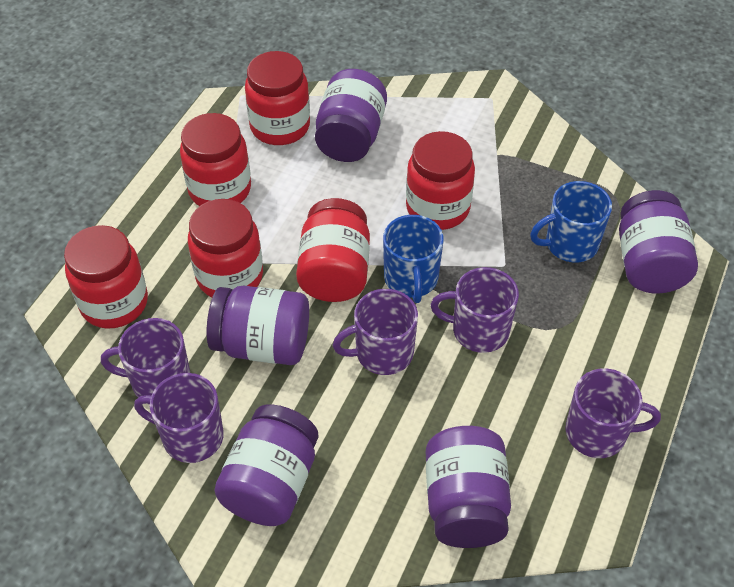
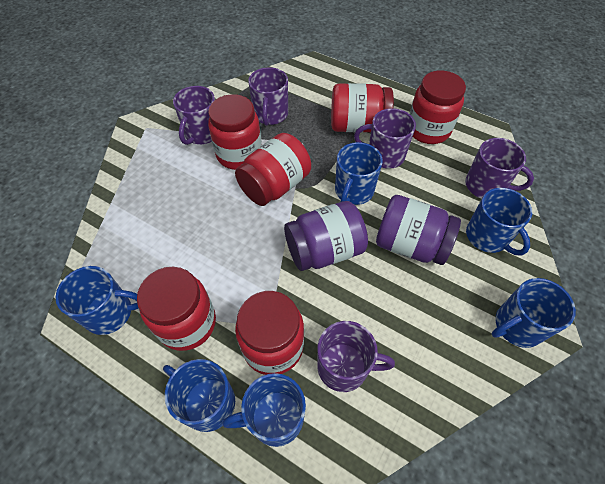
blue mug: [383,215,444,303] [530,181,612,263] = 2 -> [55,266,139,335] [163,359,235,432] [222,373,306,447] [335,142,383,205] [466,188,532,256] [492,278,576,348] = 6
purple jar: [207,286,309,365] [214,404,318,526] [315,69,387,162] [426,426,511,548] [619,190,698,293] = 5 -> [284,201,368,271] [376,195,461,265] = 2

